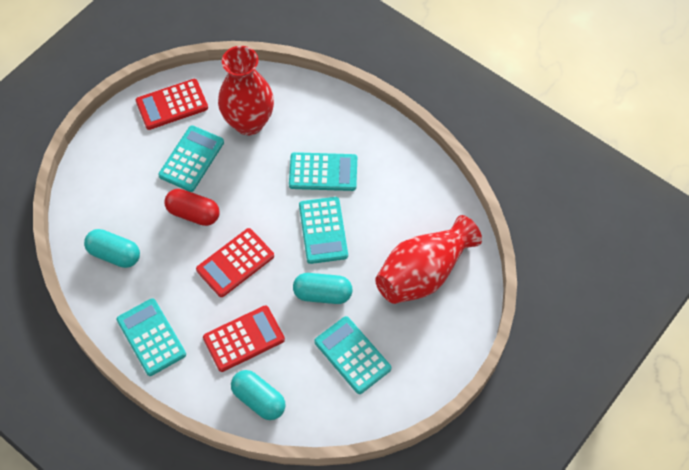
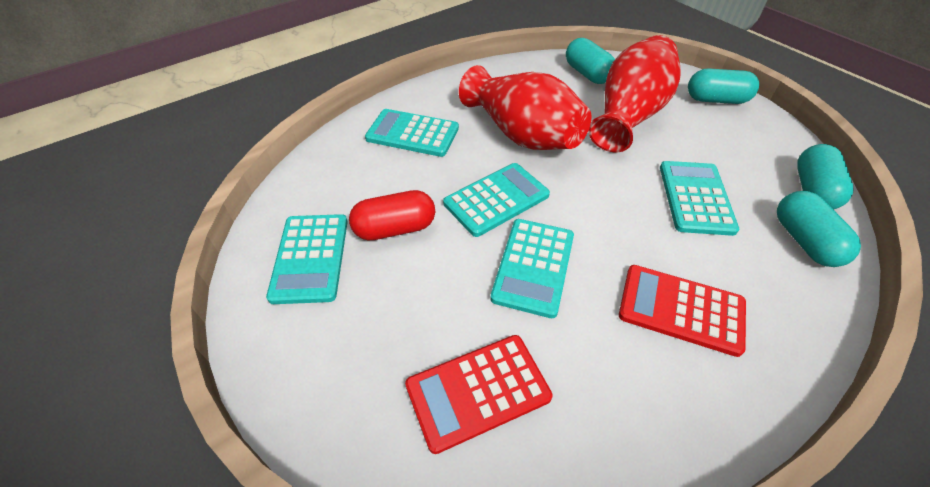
red calculator: [136,79,208,130] [196,228,274,297] [203,306,285,372] = 3 -> [405,335,553,454] [619,265,746,357] = 2
turquoise capsule: [84,229,140,268] [231,370,286,420] [293,273,353,304] = 3 -> [566,38,615,84] [688,68,759,104] [777,191,861,267] [797,144,853,210] = 4

